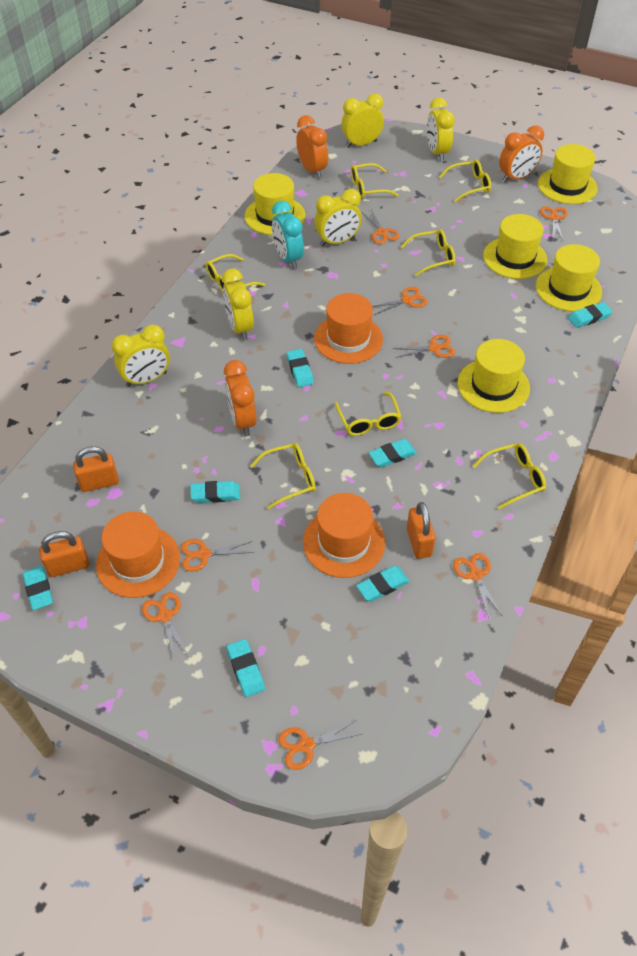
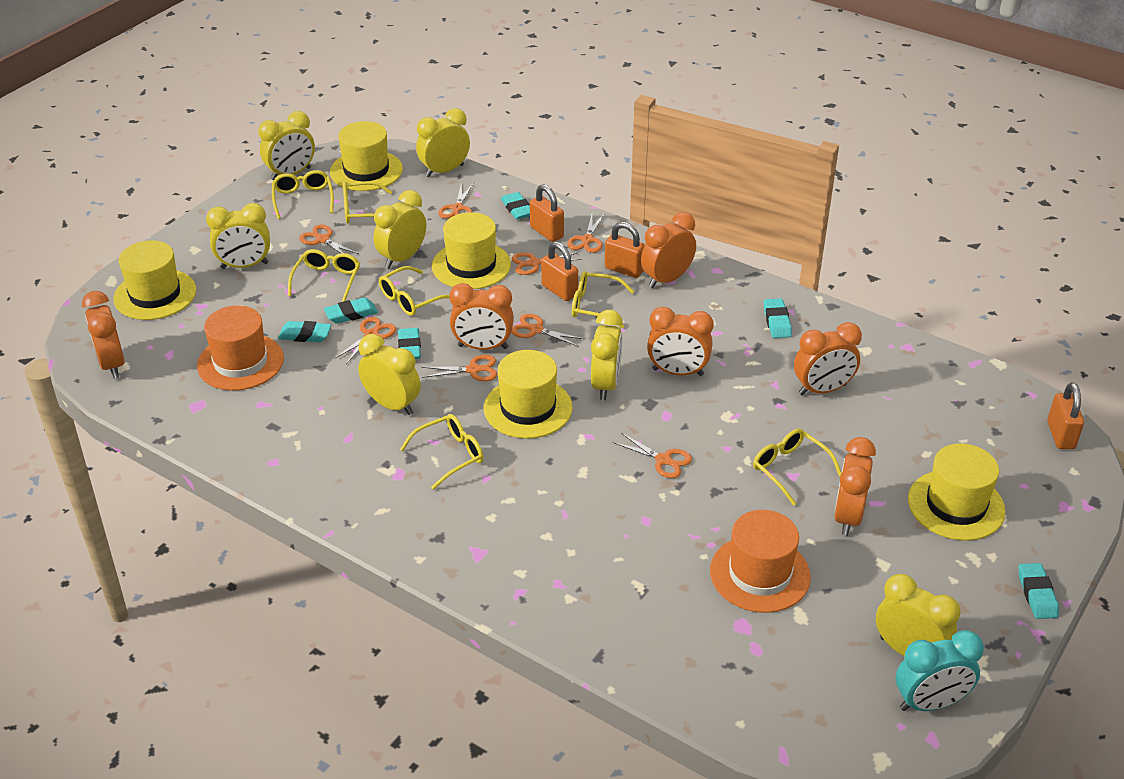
orange clock: [224,360,257,436] [296,115,328,179] [499,125,544,183] = 3 -> [82,291,125,379] [450,283,514,350] [641,212,696,288] [647,307,714,376] [794,322,862,396] [834,437,876,536] = 6
orange hat: [96,511,180,598] [303,493,385,578] [314,293,383,364] = 3 -> [197,305,284,390] [710,510,811,613] = 2
orange padlock: [39,531,89,577] [73,446,119,492] [407,502,436,559] = 3 -> [530,184,564,242] [541,242,578,301] [605,222,645,278] [1047,382,1084,449] = 4
turquoise eraser: [22,566,53,610] [190,481,240,503] [227,639,265,697] [287,349,314,387] [356,566,409,601] [369,439,417,467] [568,302,612,328] = 7 -> [278,321,331,342] [324,298,378,324] [398,328,421,359] [501,192,530,220] [764,298,792,338] [1019,563,1059,619] = 6
yellow clock: [111,325,170,387] [222,269,254,340] [314,189,362,246] [341,93,384,148] [427,98,455,161] = 5 -> [206,203,270,269] [258,111,315,180] [358,334,421,415] [374,190,426,268] [416,108,470,177] [591,310,623,400] [876,574,960,656] = 7

